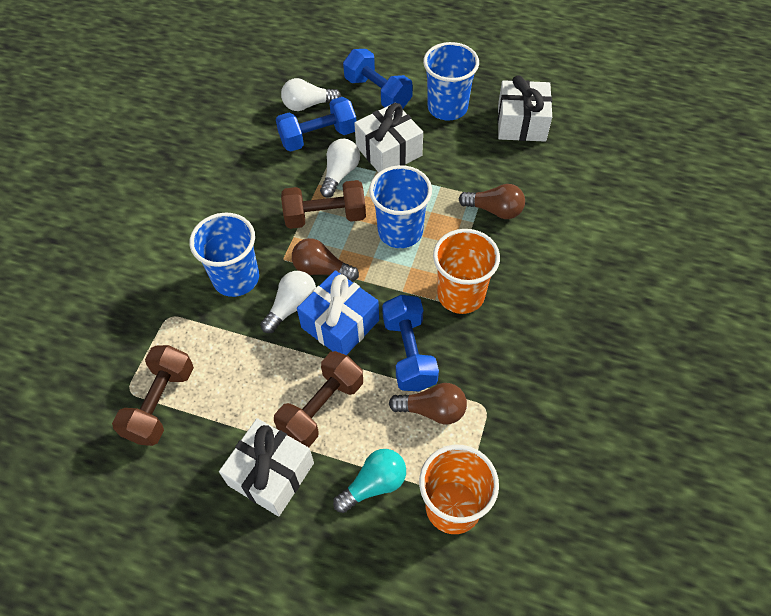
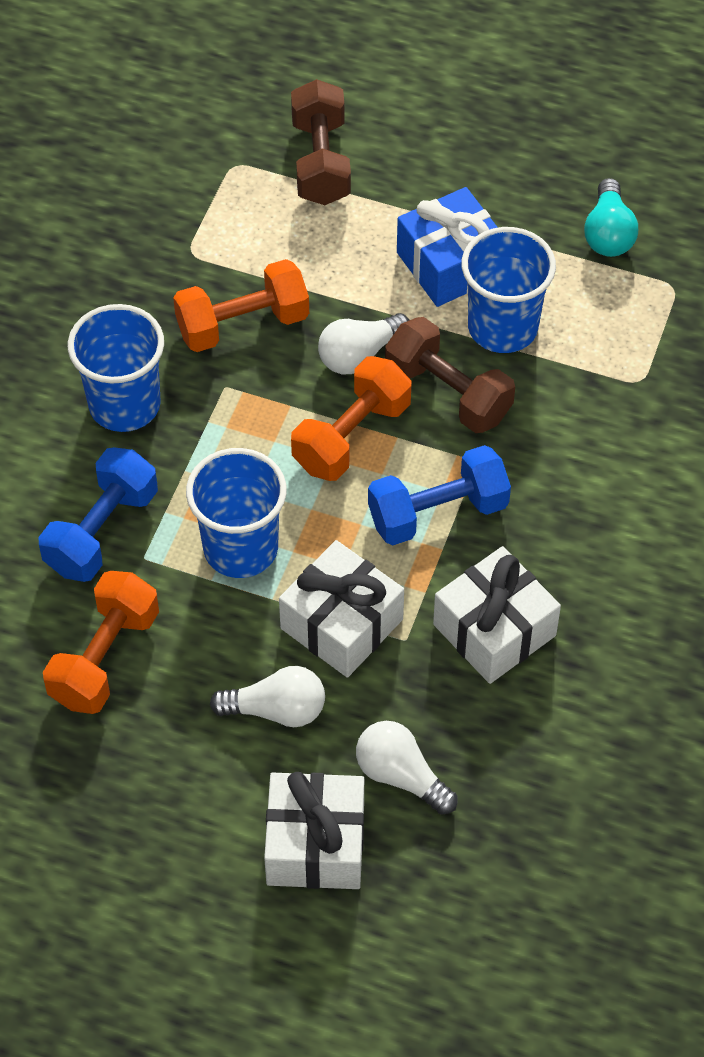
blue dumbbell: [276,97,356,152] [343,49,413,108] [382,295,439,391] = 3 -> [38,447,158,582] [368,445,511,545] = 2
brown dumbbell: [112,345,194,446] [274,351,363,447] [281,180,366,229] = 3 -> [291,79,351,205] [385,317,515,433] = 2
brown light bulb: [292,238,359,282] [389,383,467,425] [459,184,525,219] = 3 -> none = 0
orange cup: [419,445,499,534] [433,229,500,314] = 2 -> none = 0
orange dumbbell: none = 0 -> [43,571,159,714] [173,259,309,352] [291,356,412,481] = 3

